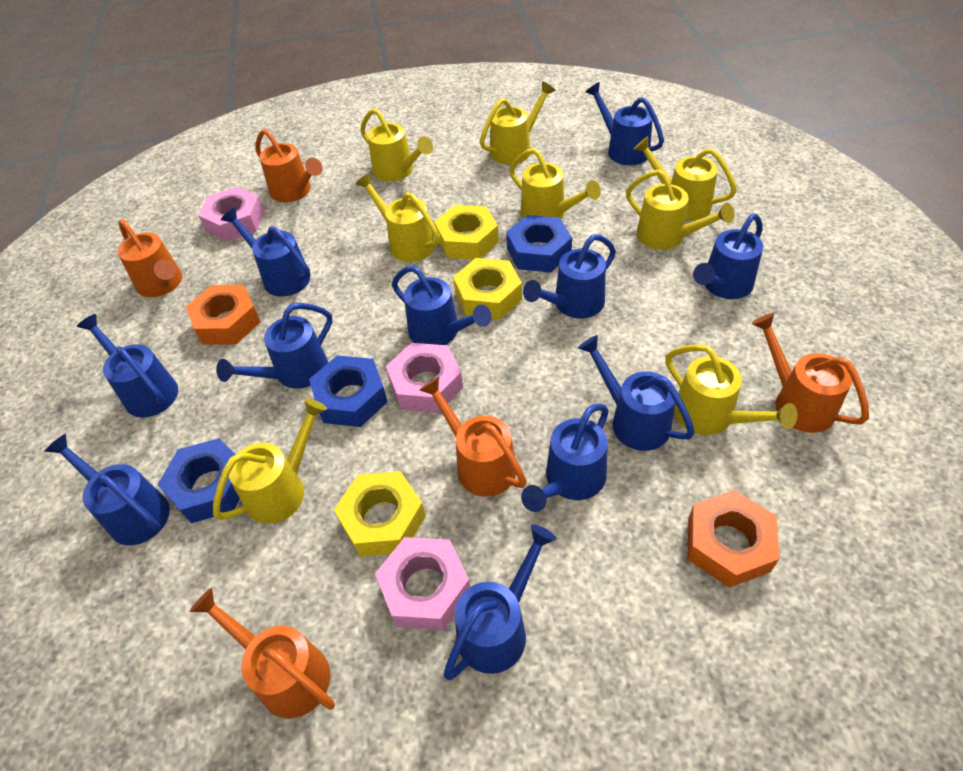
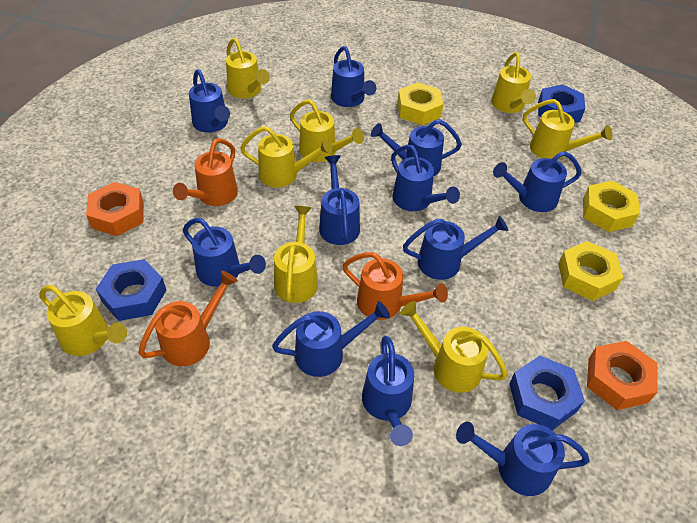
orange watering can: [117,219,182,297] [190,588,335,718] [255,129,323,202] [419,377,527,497] [751,313,869,433] = 5 -> [138,271,238,366] [173,138,238,206] [342,252,448,320] = 3
pink nut: [198,187,264,242] [375,537,470,630] [386,343,463,413] = 3 -> none = 0

